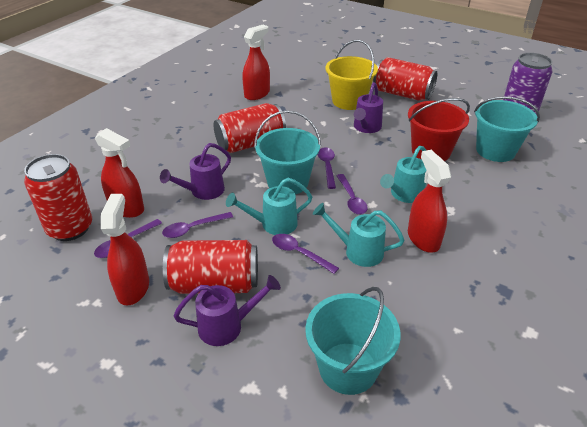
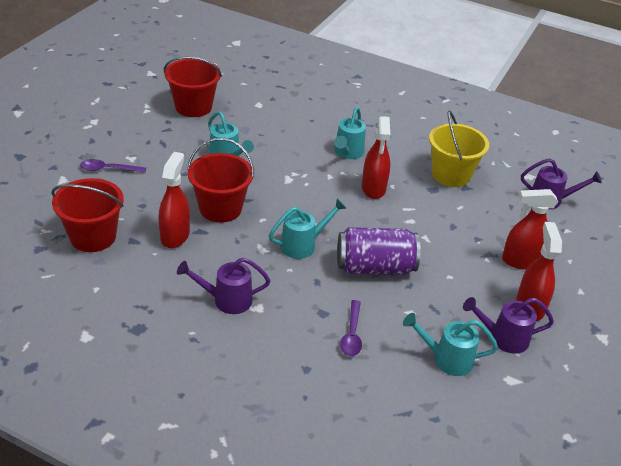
purple spoon: [94,219,162,258] [162,212,233,238] [272,234,339,274] [318,147,336,189] [337,174,368,215] = 5 -> [80,159,146,173] [340,300,362,356] = 2
red bucket: [408,98,470,161] = 1 -> [51,178,124,252] [164,57,222,117] [187,138,254,223] = 3
red can: [24,154,92,241] [163,240,258,294] [214,103,286,153] [373,57,437,101] = 4 -> none = 0
turquoise bucket: [254,110,321,194] [305,287,401,395] [474,96,540,162] = 3 -> none = 0
turquoise watering can: [226,178,312,235] [313,203,404,267] [380,146,427,203] = 3 -> [208,111,254,157] [269,198,346,259] [334,107,366,159] [403,313,498,376] = 4

